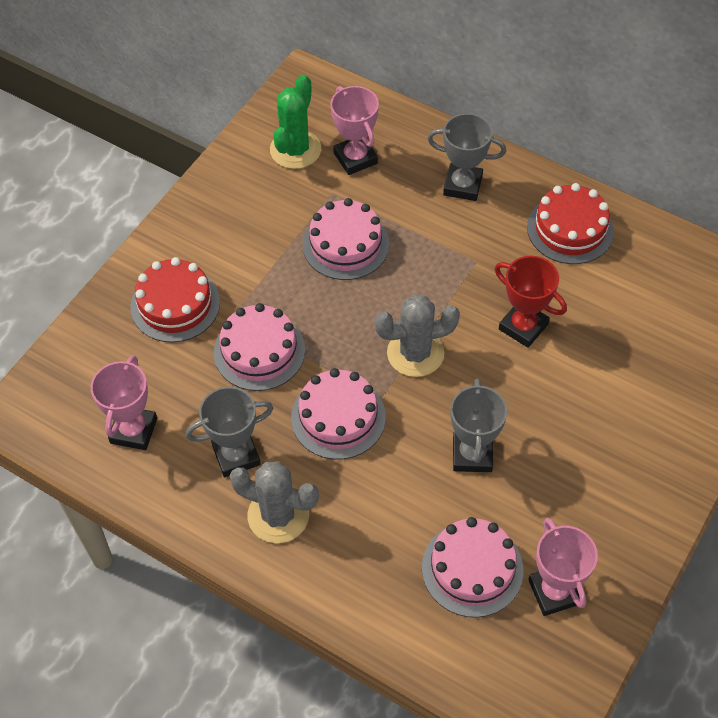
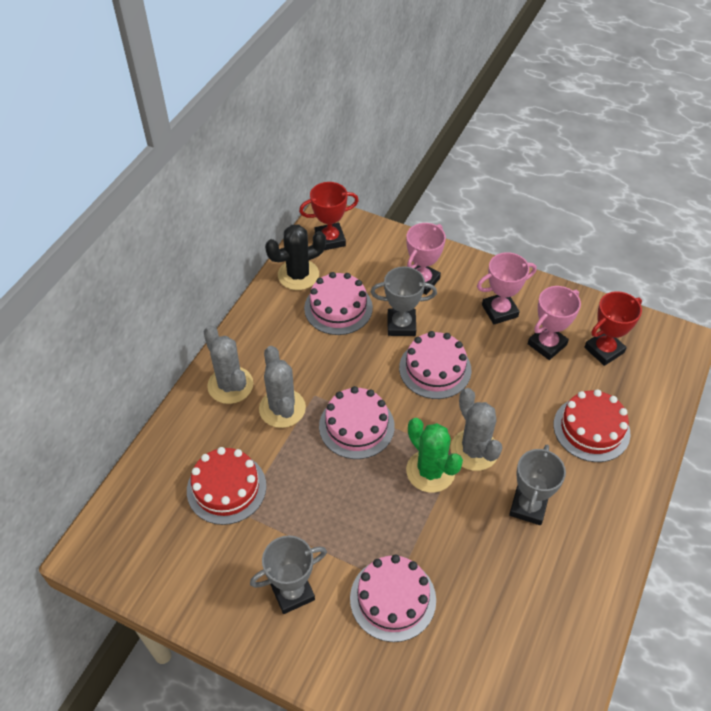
black cactus: none = 0 -> [265,225,326,290] = 1
grey cactus: [230,461,319,543] [375,294,460,377] = 2 -> [203,325,253,404] [259,346,306,428] [450,388,502,471] = 3
red trophy: [495,256,567,348] = 1 -> [299,182,359,250] [584,291,642,366] = 2

